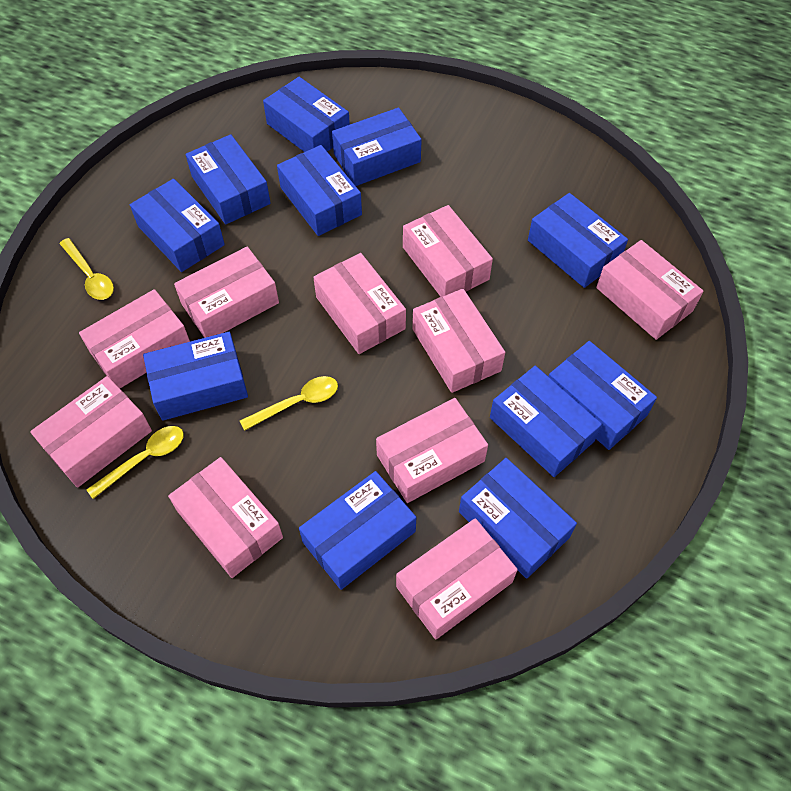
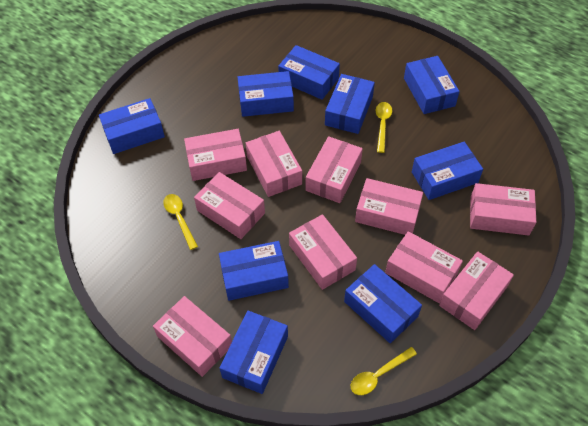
blue box: [130,179,225,272] [143,332,248,421] [186,134,271,224] [263,77,350,152] [277,145,362,236] [299,471,417,590] [332,108,422,186] [459,458,577,579] [490,366,602,477] [528,193,628,288] [548,341,657,450] = 11 -> [99,98,165,154] [219,241,289,301] [220,311,288,394] [238,71,294,117] [278,45,340,100] [325,74,375,134] [344,264,422,343] [404,56,460,114] [412,142,483,200] = 9

